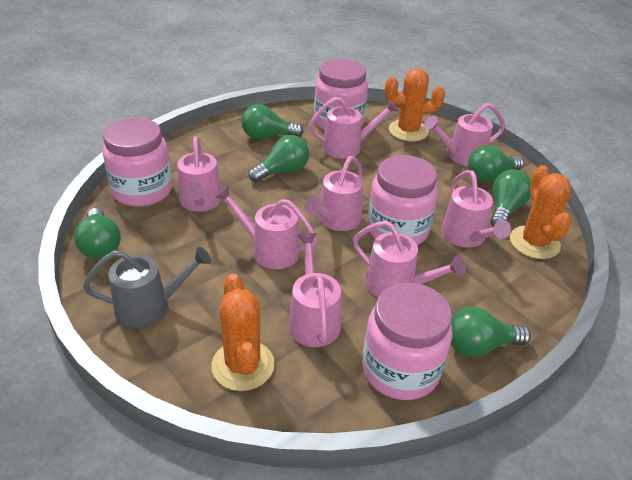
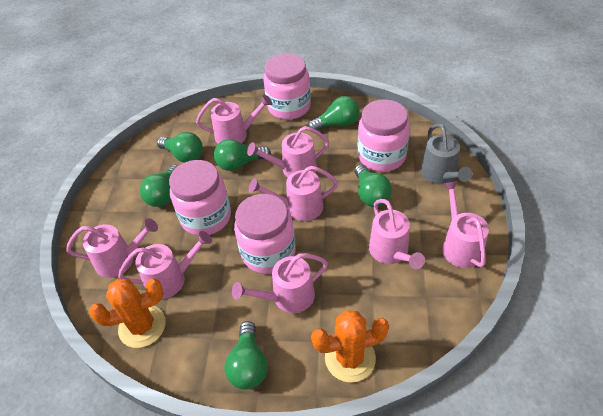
orange cactus: [211,274,275,391] [385,68,445,141] [510,165,571,259] = 3 -> [89,279,166,348] [311,310,389,382] = 2

